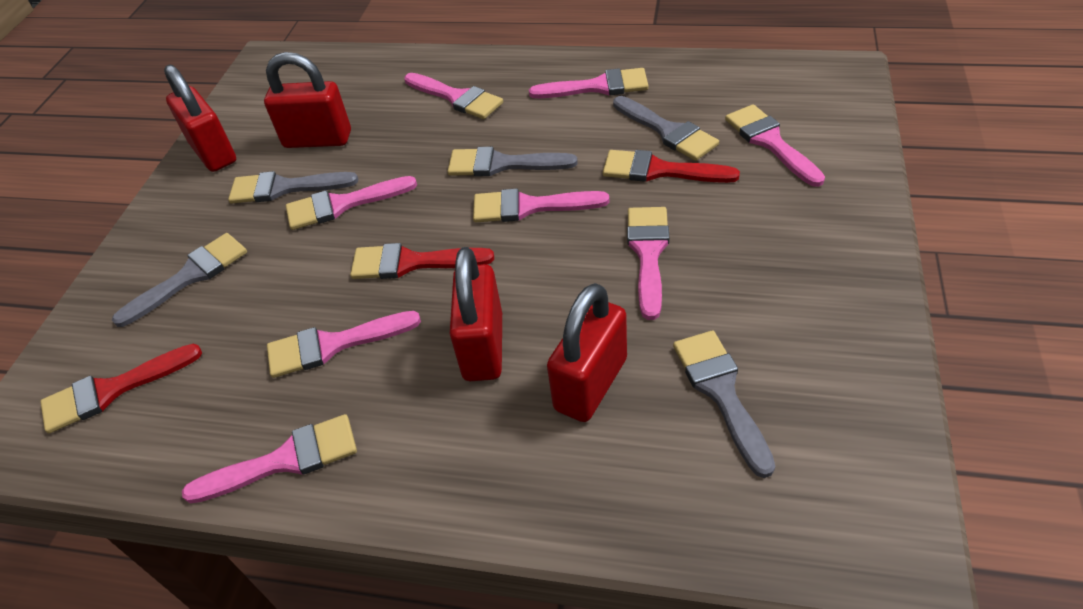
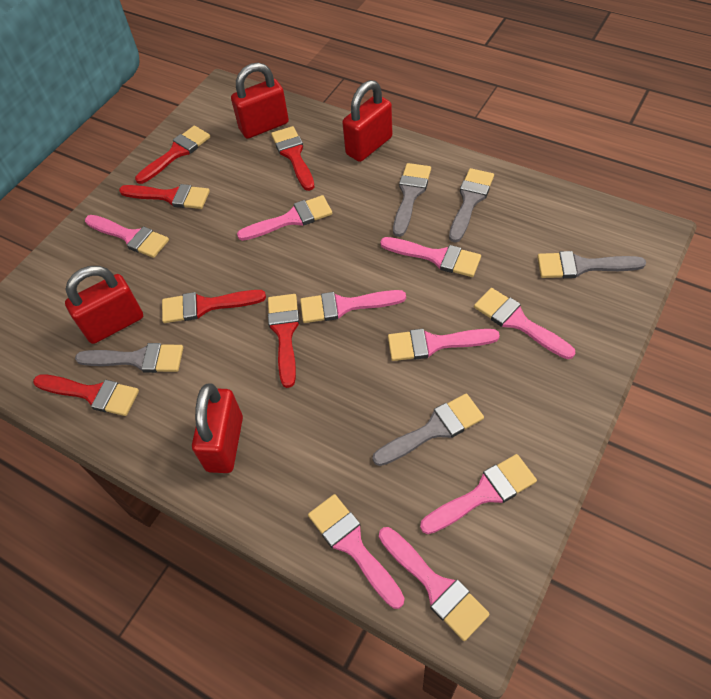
pink brush: [182,414,357,504] [267,311,421,378] [286,176,417,230] [404,73,503,119] [473,188,610,222] [529,68,649,98] [627,207,669,320] [725,104,825,187] = 8 -> [85,215,169,258] [237,195,332,241] [300,290,406,323] [308,494,405,609] [379,527,490,641] [380,237,481,277] [388,328,500,361] [420,454,537,534] [474,288,575,359] = 9
red brush: [40,344,202,433] [350,243,494,279] [603,150,740,183] = 3 -> [33,374,139,416] [119,184,210,209] [135,126,210,184] [162,290,266,323] [268,294,299,388] [271,126,314,191] = 6

